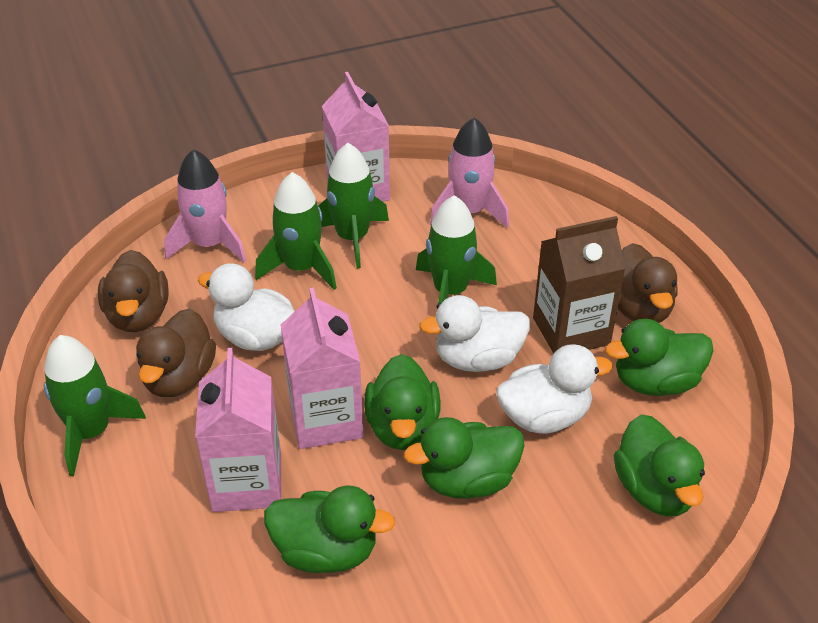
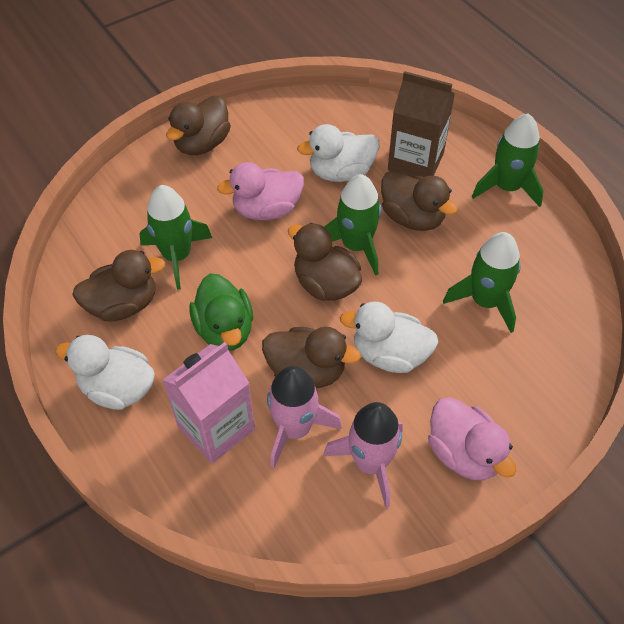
brown duck: [98,250,169,332] [136,309,216,397] [618,243,678,323] = 3 -> [72,250,165,322] [166,96,231,155] [262,327,361,388] [288,223,362,301] [381,170,458,231] = 5
green duck: [264,485,395,573] [364,354,441,450] [404,417,524,499] [605,319,713,396] [614,414,705,516] = 5 -> [189,273,253,351] = 1
pink carton: [195,348,281,512] [281,288,364,449] [322,72,390,202] = 3 -> [163,342,255,464] = 1
pink duck: none = 0 -> [217,162,304,220] [428,397,516,480] = 2

